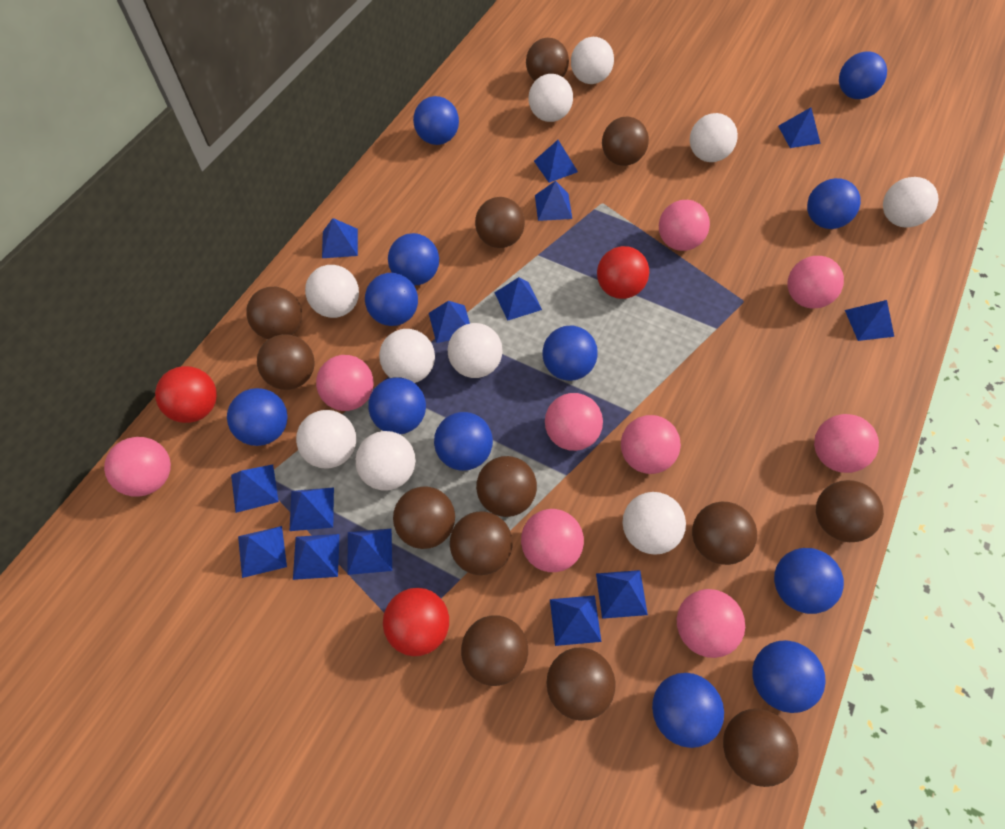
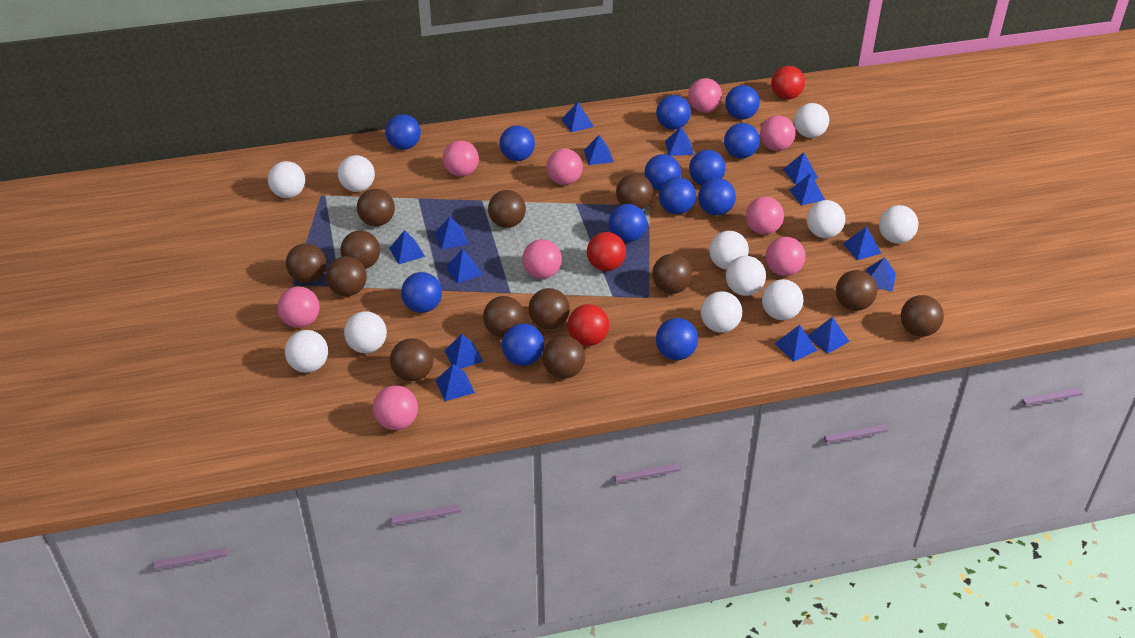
blue ball: [227,388,288,446] [365,273,418,326] [368,377,426,434] [388,233,439,286] [413,96,459,145] [434,412,493,471] [542,325,598,381] [652,673,724,748] [752,640,826,713] [774,548,844,614] [807,178,861,229] [839,51,887,99] = 12 -> [385,114,421,150] [401,272,442,313] [500,125,535,161] [502,323,544,366] [609,204,647,242] [644,154,681,190] [656,95,691,130] [656,318,698,360] [659,177,696,214] [689,150,726,185] [698,178,736,215] [724,123,760,158] [725,85,760,120] = 13
white ball: [296,410,356,469] [305,265,359,318] [355,431,416,491] [379,329,435,383] [448,323,503,378] [529,74,573,122] [571,37,614,84] [623,492,686,555] [690,113,738,162] [883,177,938,228] = 10 -> [268,161,305,198] [285,330,328,373] [338,155,375,192] [344,311,387,353] [701,291,742,333] [709,231,749,270] [726,256,766,296] [762,279,803,320] [794,103,829,138] [807,200,845,238] [879,205,918,244] = 11

